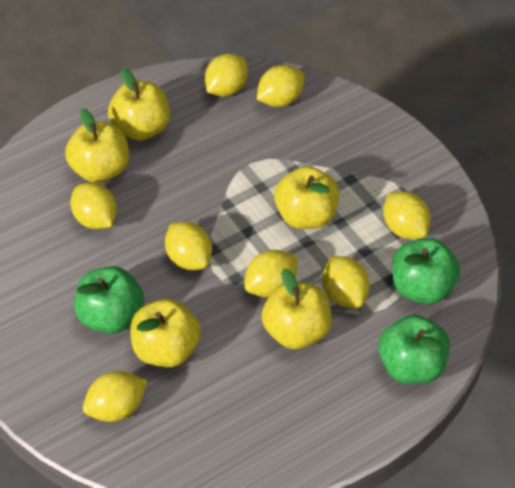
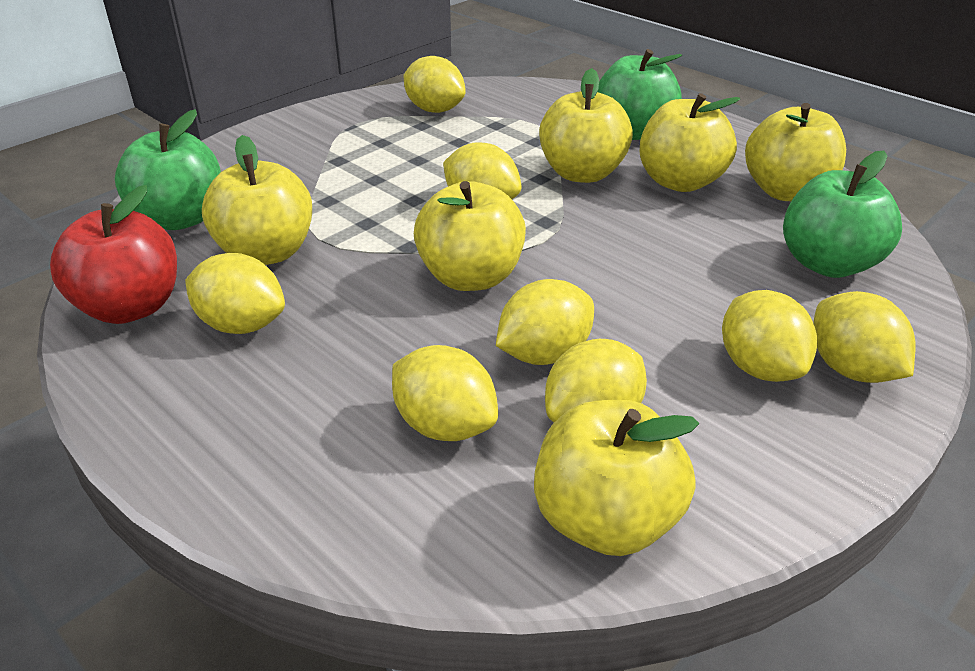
red apple: none = 0 -> [50,185,177,324] = 1
yellow apple: [65,108,129,183] [108,68,170,141] [130,299,201,367] [262,268,332,349] [274,166,340,229] = 5 -> [202,135,312,265] [414,181,526,291] [534,400,699,556] [539,68,633,183] [639,93,740,192] [745,103,846,201] = 6

